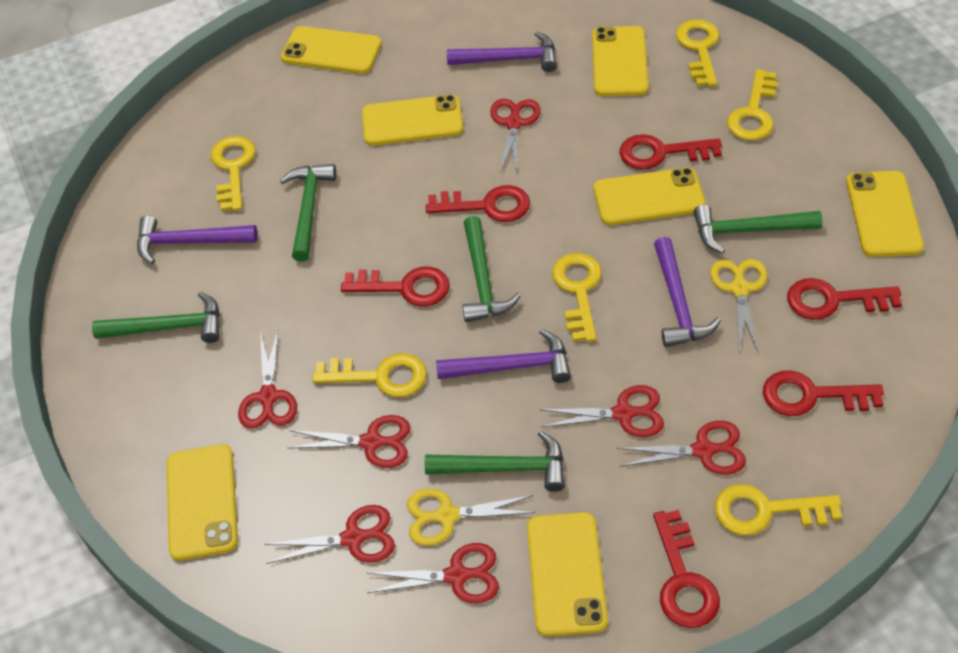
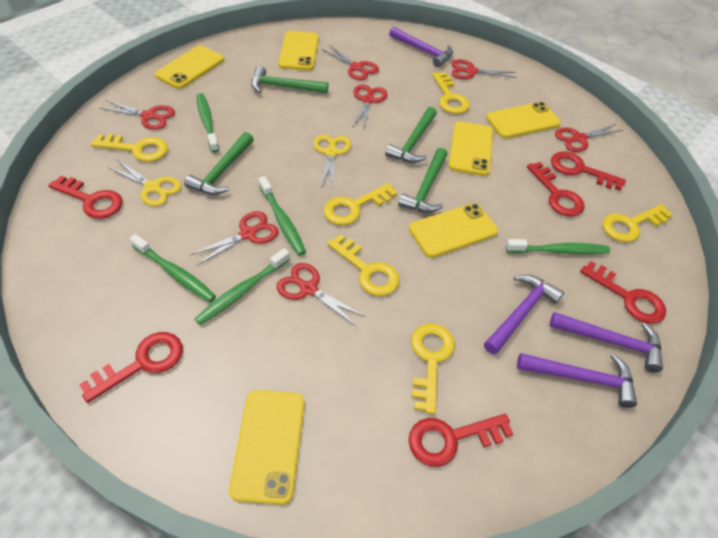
green hammer: [92,292,220,343] [280,164,336,261] [425,431,565,492] [462,216,521,322] [694,205,823,254] = 5 -> [184,132,254,195] [251,66,328,93] [385,107,437,163] [398,148,448,213] = 4
green toothbrush: none = 0 -> [129,234,216,302] [195,248,290,325] [197,93,219,153] [259,176,306,256] [506,239,610,254] = 5
yellow phone: [167,444,238,561] [281,26,382,74] [362,95,463,146] [527,512,608,636] [592,26,648,96] [594,167,706,225] [846,171,924,257] = 7 -> [155,46,224,89] [229,390,305,505] [278,31,319,70] [409,203,498,258] [448,121,493,176] [486,102,561,139] = 6

